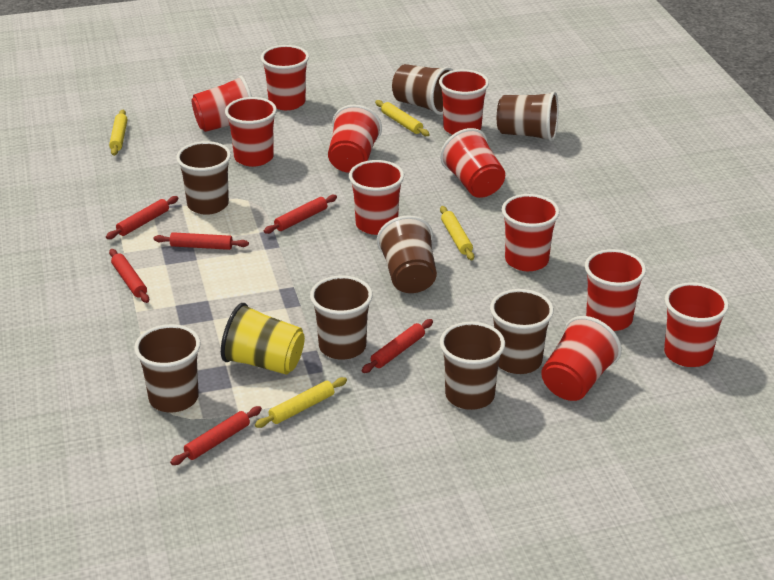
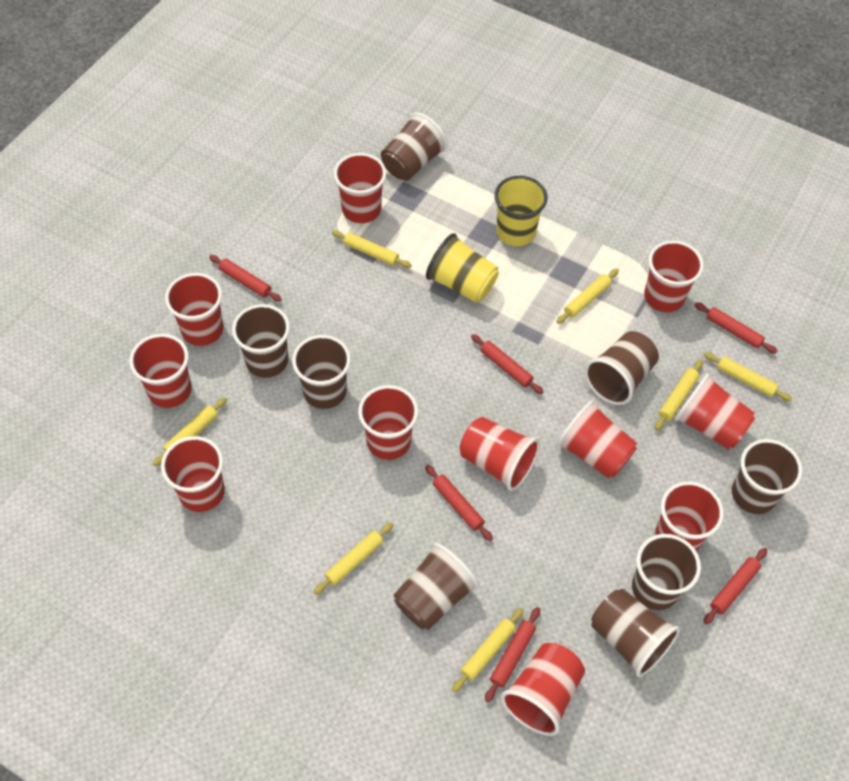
yellow cup: [221,303,305,374] = 1 -> [426,233,499,303] [495,176,548,246] = 2
yellow rolling pin: [109,110,128,156] [255,377,347,428] [375,100,430,136] [440,206,474,260] = 4 -> [153,397,227,466] [314,523,393,595] [332,230,412,268] [452,608,524,692] [557,269,619,324] [655,360,703,430] [704,352,792,401] = 7

